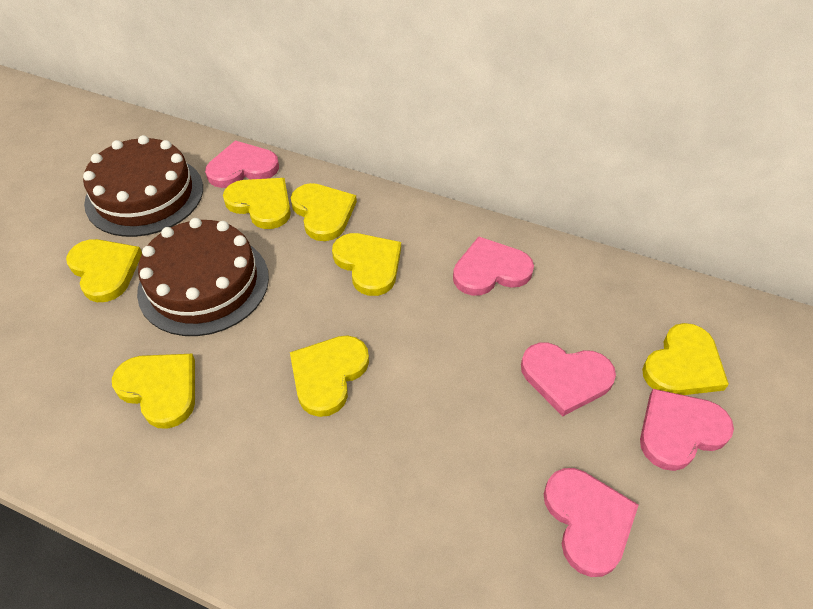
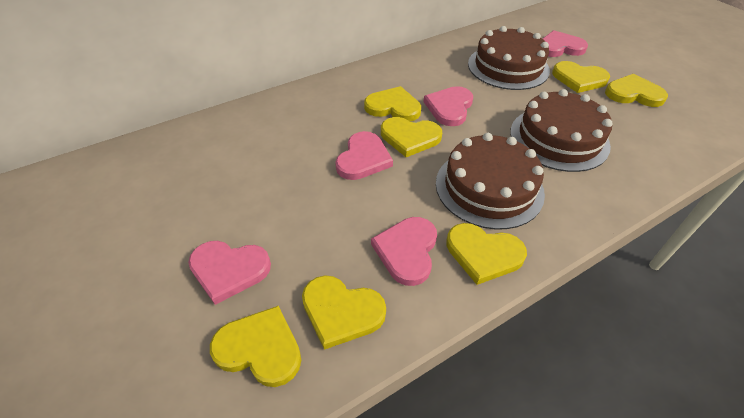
brown cake: [83,135,203,237] [137,218,269,336] = 2 -> [436,133,545,229] [468,26,550,90] [510,89,612,172] = 3

